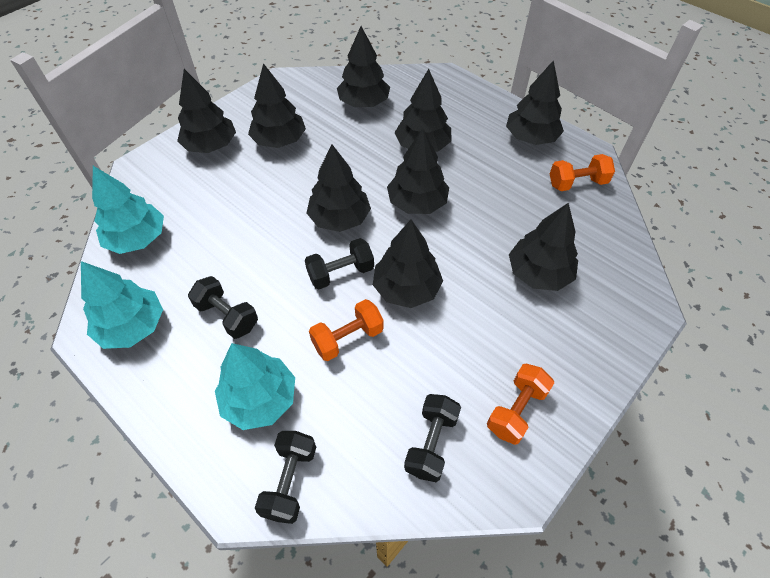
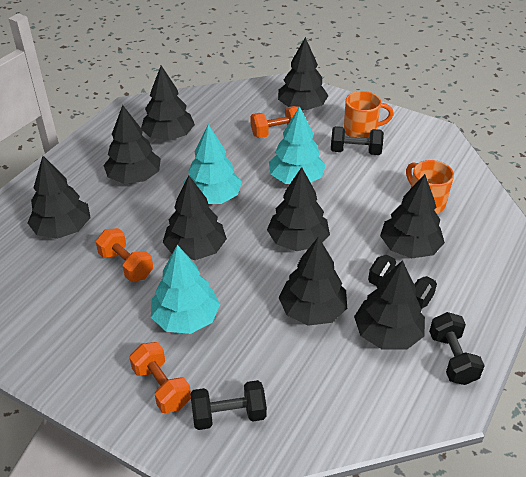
orange mug: none = 0 -> [344,91,394,138] [406,160,454,214] = 2

